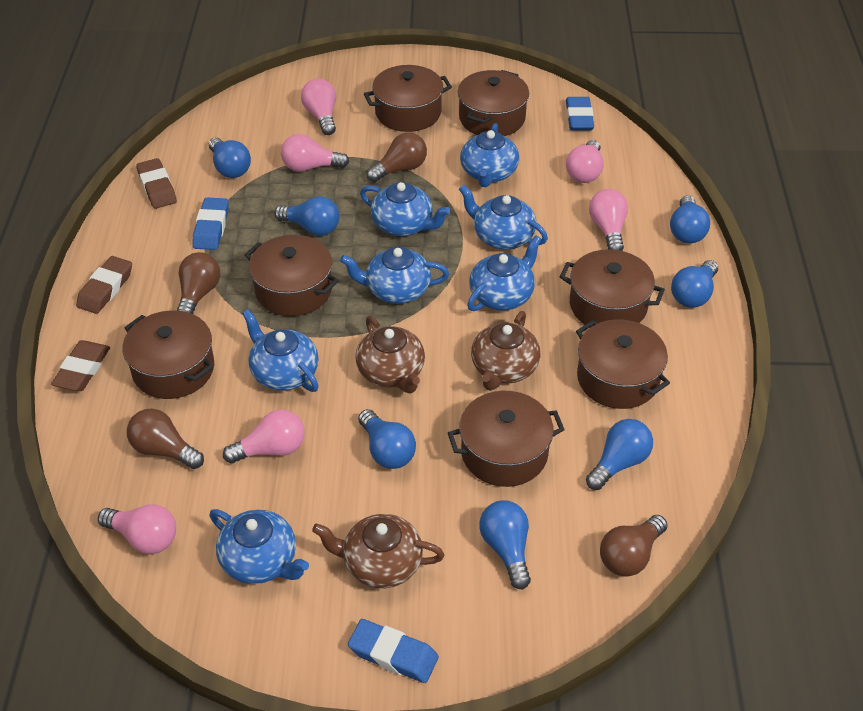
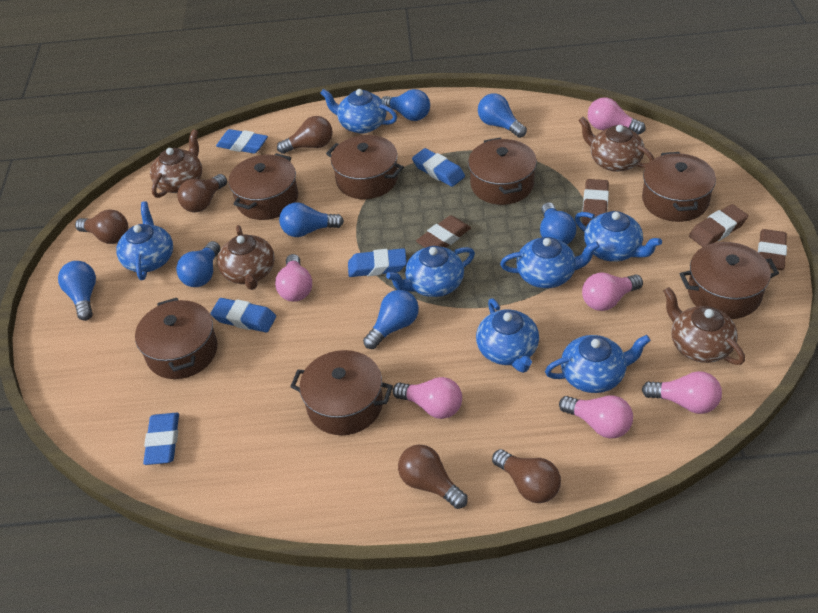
blue eraser: [193,198,229,250] [348,619,439,683] [566,97,594,131] = 3 -> [143,413,179,465] [210,298,276,332] [216,129,268,154] [348,248,407,277] [412,148,465,187] = 5
brown eraser: [51,340,110,391] [76,256,132,314] [136,158,177,209] = 3 -> [416,215,471,248] [582,179,609,225] [689,204,748,247] [758,229,787,270] = 4
brown light bulb: [127,409,204,469] [177,252,220,314] [367,132,427,182] [600,515,668,577] = 4 -> [75,209,128,244] [177,174,227,212] [277,116,332,154] [398,445,468,509] [492,449,561,503] = 5
brown teapot: [312,514,444,588] [355,316,425,394] [471,311,540,391] = 3 -> [150,129,202,198] [217,225,275,290] [578,116,654,172] [663,287,745,365] = 4

